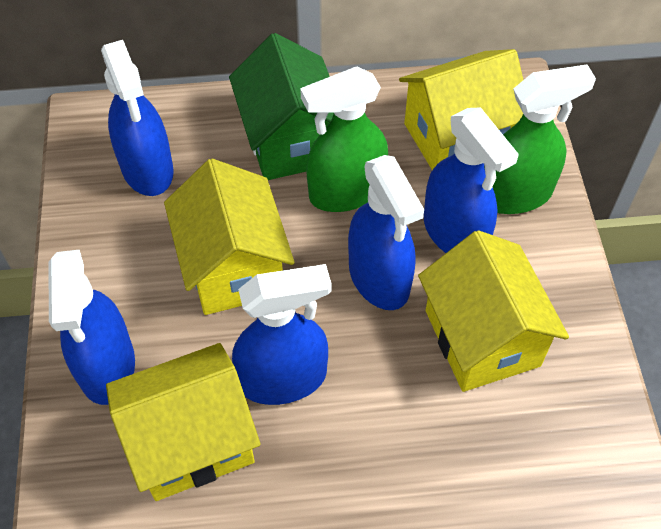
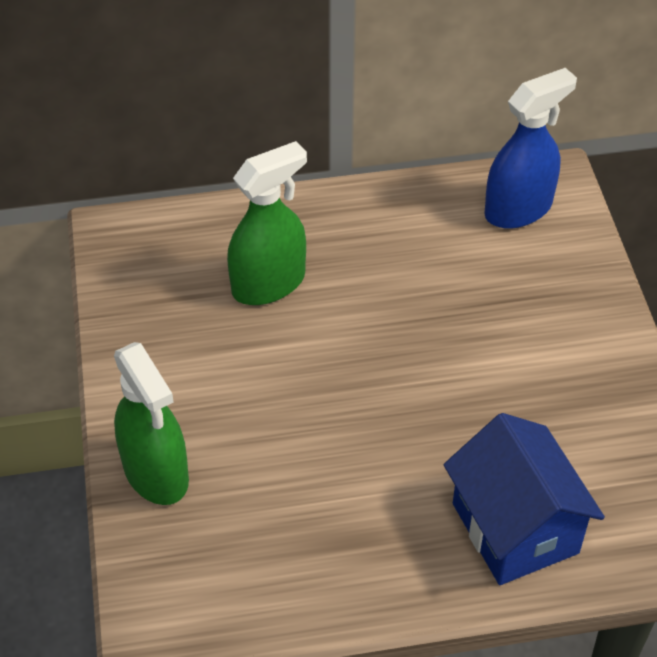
blue house: none = 0 -> [444,413,605,585] = 1
blue spray bottle: [48,250,135,405] [101,40,174,196] [232,264,331,405] [348,155,424,310] [424,107,519,253] = 5 -> [484,68,577,229] = 1
green house: [229,33,334,180] = 1 -> none = 0
yellow house: [106,343,260,501] [164,159,295,315] [399,49,523,170] [418,230,569,392] = 4 -> none = 0

